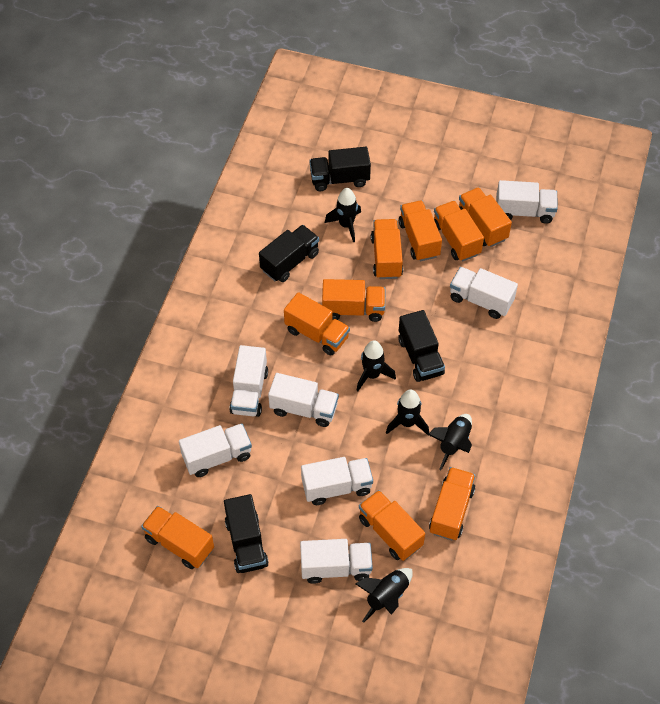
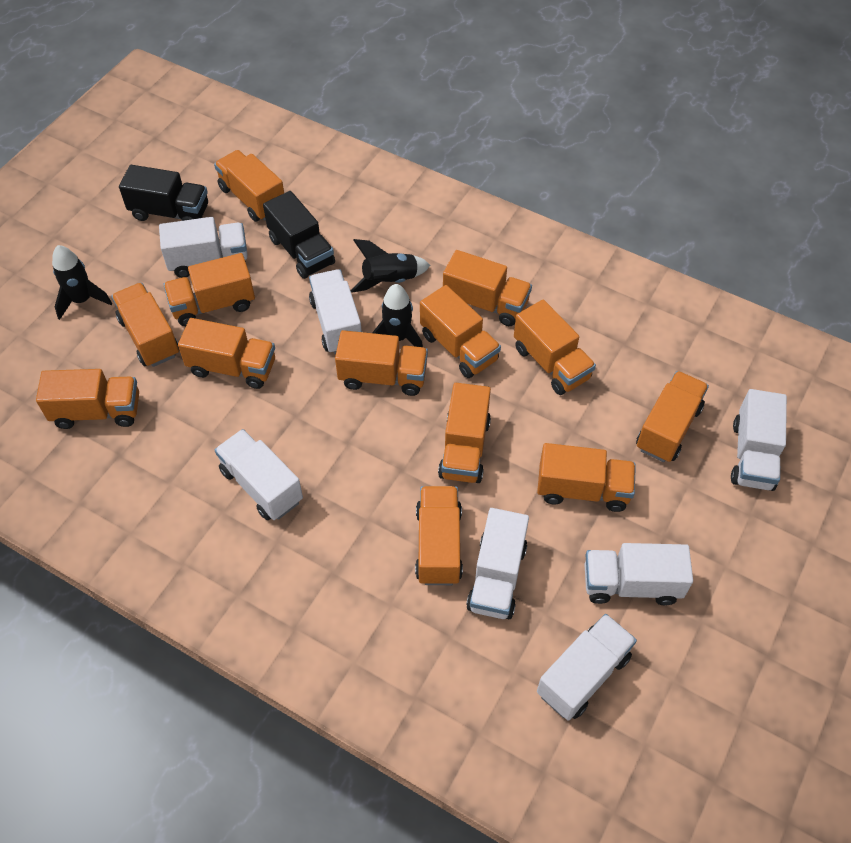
black rocket: [325,188,361,242] [355,568,413,623] [356,340,396,391] [386,389,429,435] [428,414,472,470] = 5 -> [52,245,112,320] [351,239,430,293] [372,284,423,347] = 3
black truck: [224,494,269,573] [259,225,319,282] [309,147,371,191] [398,310,445,382] = 4 -> [119,165,208,221] [263,191,335,279] = 2
orange truck: [141,506,214,569] [284,292,350,355] [322,279,385,322] [359,490,425,561] [371,219,403,279] [399,201,442,261] [429,467,476,540] [434,201,484,261] [459,187,512,247] = 9 -> [36,369,139,429] [112,283,180,367] [163,253,255,326] [178,318,275,389] [214,150,284,222] [335,330,428,396] [415,486,463,585] [420,285,501,378] [438,383,491,483] [443,250,532,326] [514,300,596,395] [537,443,636,512] [636,371,709,462] = 13

